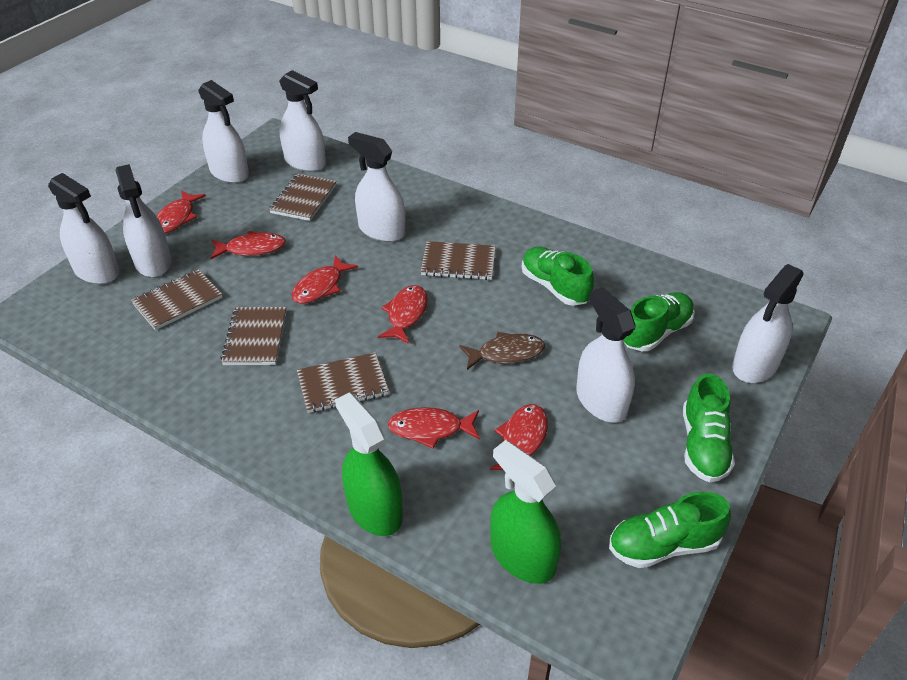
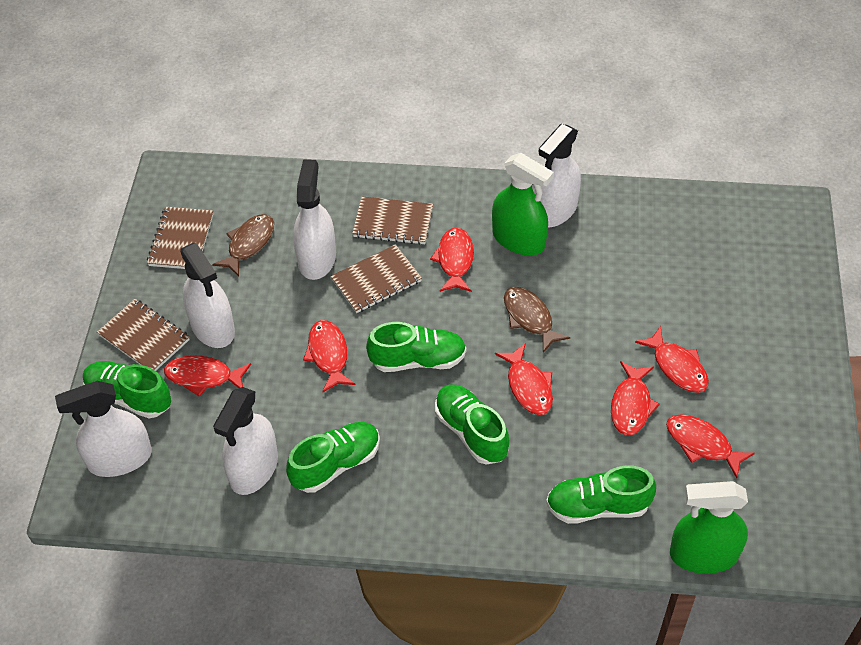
brown fish: [459,332,545,370] = 1 -> [212,214,274,277] [504,287,570,353] = 2
brown notebook: [131,269,223,330] [221,307,286,365] [269,174,337,221] [297,352,389,413] [421,241,496,280] = 5 -> [97,299,190,371] [147,207,213,269] [331,244,422,313] [352,196,433,245] = 4
green shoe: [522,247,594,306] [609,491,731,568] [624,292,695,351] [683,373,735,482] = 4 -> [83,361,171,418] [286,422,380,493] [366,322,467,372] [435,384,509,464] [546,465,656,524] = 5
red fish: [156,190,206,234] [210,231,286,259] [291,255,358,304] [378,285,427,344] [388,407,480,448] [490,404,548,470] = 6 -> [164,355,251,397] [303,320,356,393] [430,228,474,292] [495,343,553,415] [611,361,660,436] [635,326,709,393] [666,414,755,478] = 7
white spray bottle: [48,173,119,284] [115,164,171,277] [198,80,249,183] [279,70,326,172] [348,132,405,242] [576,287,636,423] [732,264,804,383] = 7 -> [55,381,152,477] [180,243,235,348] [213,387,278,495] [293,159,336,280] [534,124,581,228] = 5

